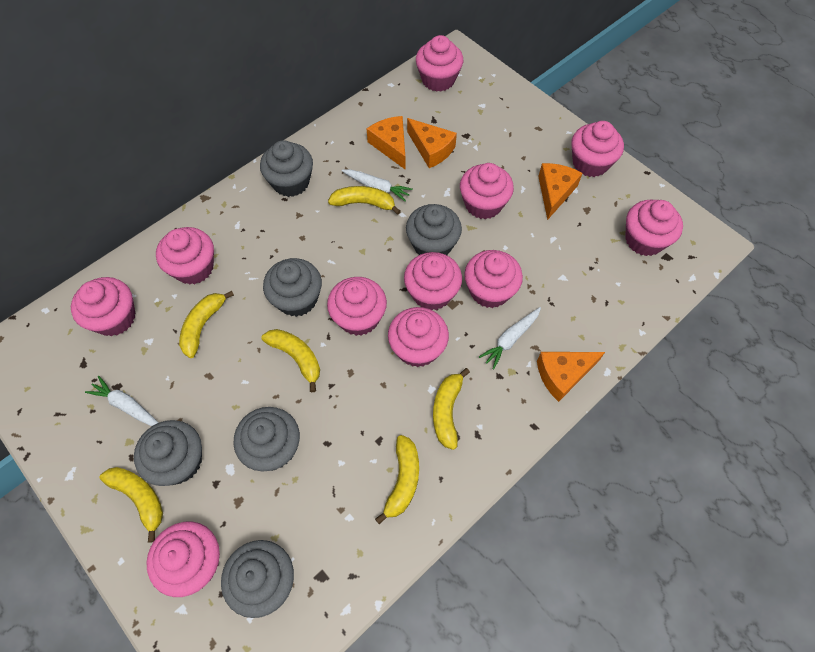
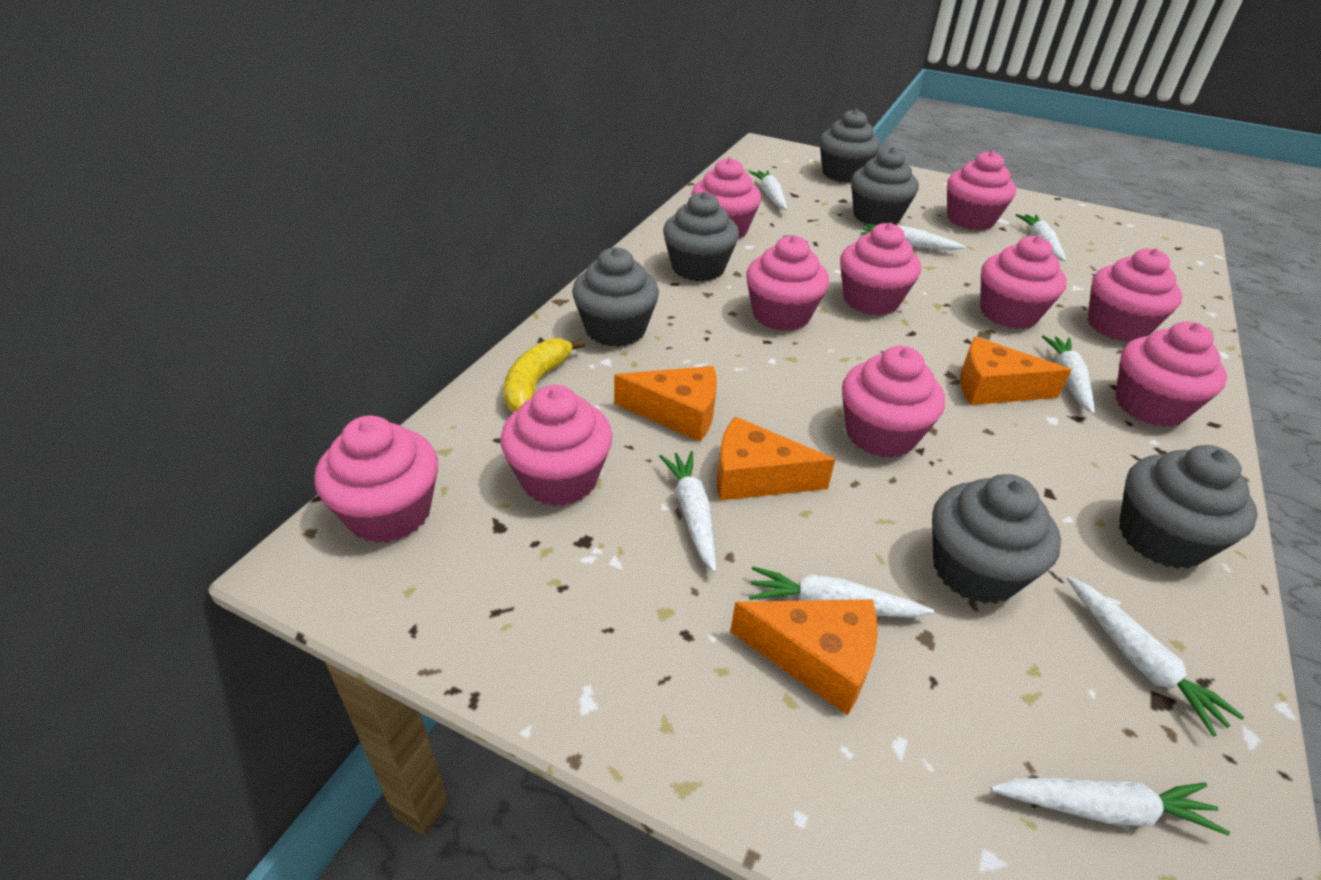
pink cupcake: [71,277,135,336] [146,522,220,597] [156,227,214,285] [327,277,387,336] [388,307,449,367] [404,252,462,310] [416,35,463,92] [460,163,514,219] [464,250,523,308] [571,121,624,177] [625,200,683,256] = 11 -> [314,416,438,543] [500,385,613,506] [691,158,761,239] [746,235,829,331] [840,223,921,315] [842,346,945,458] [947,150,1016,230] [980,236,1067,329] [1088,248,1182,342] [1115,321,1227,427] = 10
white carrot: [85,376,159,426] [341,169,413,202] [479,307,541,369] = 3 -> [659,451,716,572] [749,170,787,210] [749,567,934,618] [861,224,966,250] [990,778,1230,836] [1015,214,1066,262] [1042,335,1095,414] [1067,576,1244,736] = 8
yellow banana: [100,467,163,543] [179,291,234,358] [261,329,320,392] [328,186,401,215] [375,435,419,524] [433,368,470,450] = 6 -> [504,338,585,412] = 1

